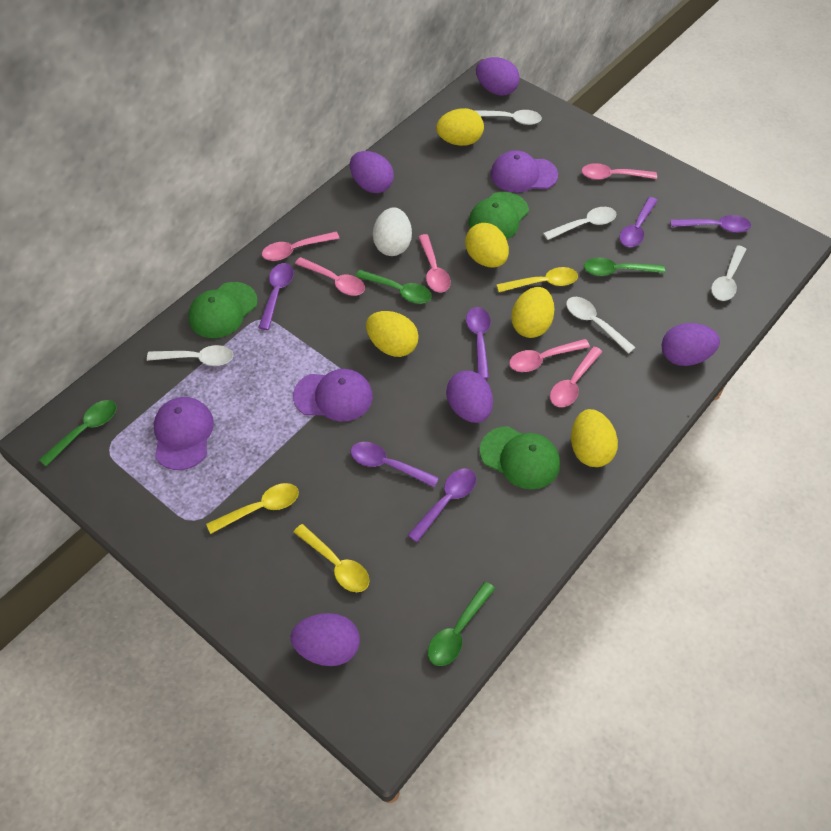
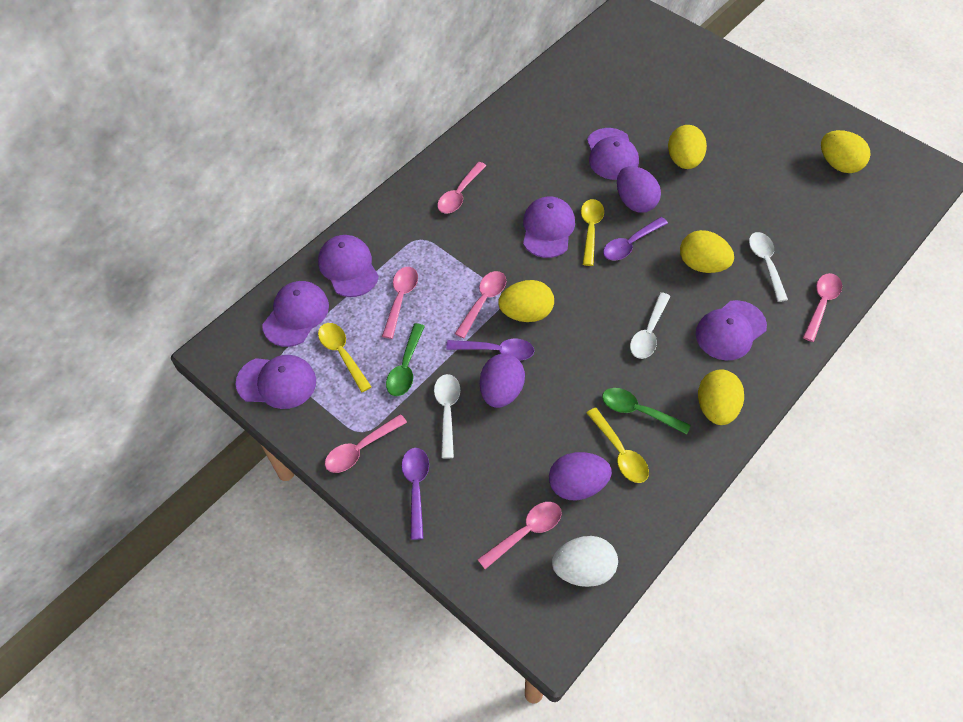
green cap: [188,282,258,338] [468,192,529,240] [480,426,560,490] = 3 -> none = 0
green spoon: [39,400,117,467] [355,270,432,304] [428,581,495,666] [584,258,665,276] = 4 -> [386,323,425,396] [602,388,691,435] = 2
purple cap: [154,397,214,470] [293,369,373,422] [491,150,558,193] = 3 -> [236,355,316,409] [262,281,329,347] [318,235,379,297] [523,196,575,258] [587,128,639,180] [696,300,767,360] = 6
purple egg: [291,613,360,666] [350,151,394,193] [446,371,493,423] [476,57,520,96] [662,323,720,366] = 5 -> [480,354,525,408] [549,452,612,500] [617,166,661,213] = 3
purple spoon: [258,263,294,330] [350,442,439,487] [408,468,476,542] [466,307,491,379] [620,197,658,247] [670,215,751,233] = 6 -> [402,448,429,540] [446,339,534,361] [603,217,668,261] = 3
white spoon: [147,345,233,366] [474,110,542,125] [543,207,616,240] [566,297,636,354] [711,245,747,301] = 5 -> [434,374,460,459] [630,292,670,359] [749,232,788,302] = 3

